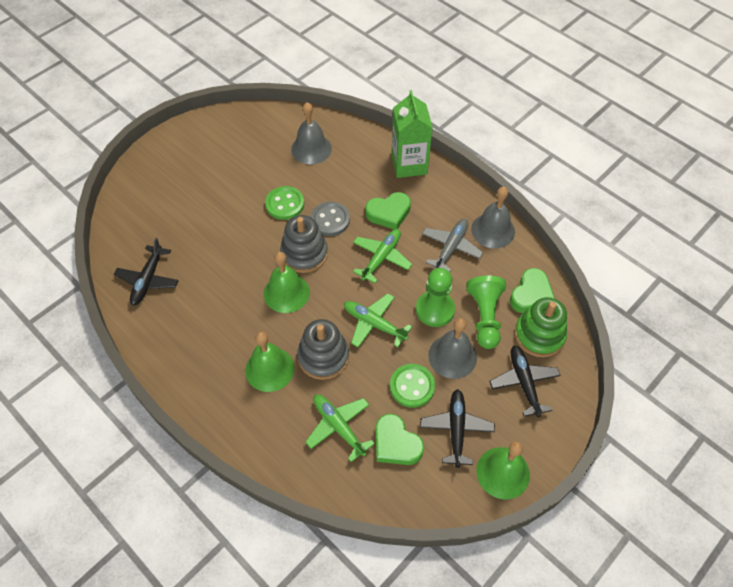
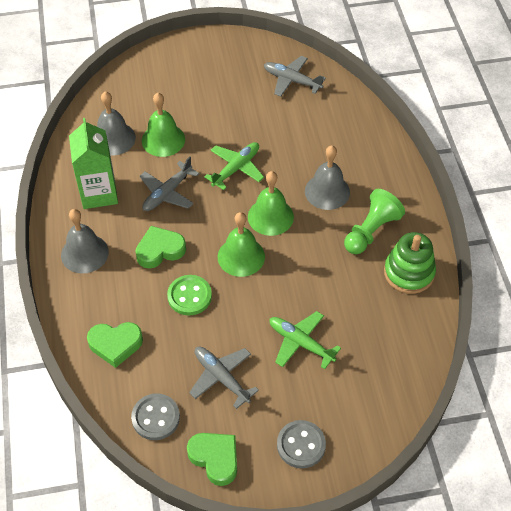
black plane: [114,238,179,306] [420,389,495,468] [489,346,561,417] = 3 -> none = 0
green button: [265,186,304,220] [390,364,435,408] = 2 -> [167,275,212,315] = 1
green pawn: [416,268,455,327] [466,276,506,349] = 2 -> [344,189,405,254] = 1
green plane: [306,394,375,462] [344,294,412,348] [353,229,412,283] = 3 -> [204,142,264,190] [270,311,341,369] = 2
grey button: [311,202,350,236] = 1 -> [131,394,180,440] [277,420,326,469] = 2
grey plane: [422,219,483,272] = 1 -> [140,157,199,211] [189,347,259,409] [264,56,326,97] = 3
grey stacking toy: [280,215,328,273] [297,319,349,380] = 2 -> none = 0

